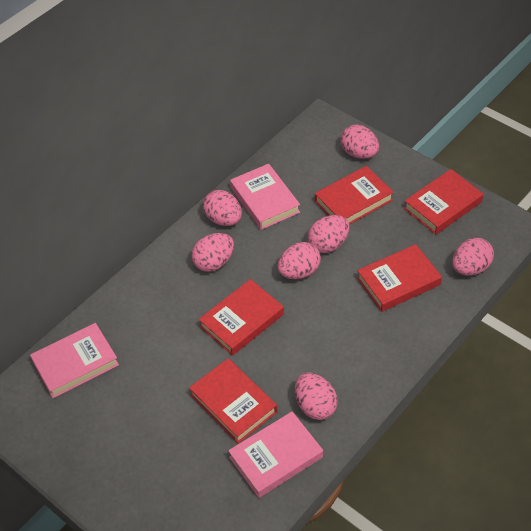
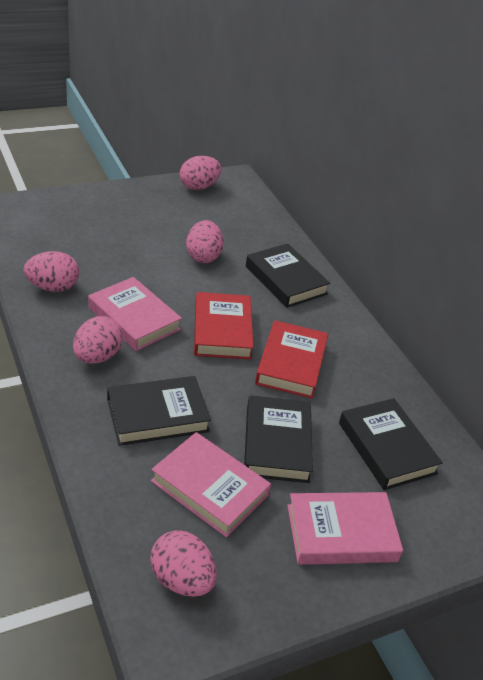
black book: none = 0 -> [107,376,211,446] [244,395,313,483] [246,243,330,308] [339,398,443,490] = 4
pink egg: [191,233,234,272] [203,190,242,226] [278,242,321,279] [295,372,338,420] [308,215,349,253] [340,125,379,159] [452,238,494,276] = 7 -> [24,251,79,292] [73,316,123,364] [150,530,217,597] [180,156,221,190] [186,220,223,263] = 5
red book: [189,358,277,444] [199,279,284,356] [315,166,394,225] [357,244,442,312] [404,169,483,235] = 5 -> [194,292,254,360] [255,320,328,399] = 2

